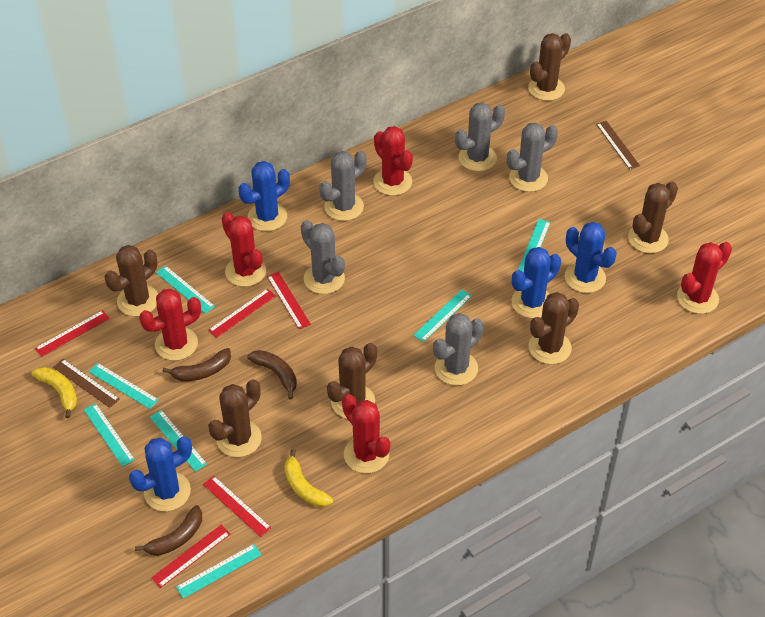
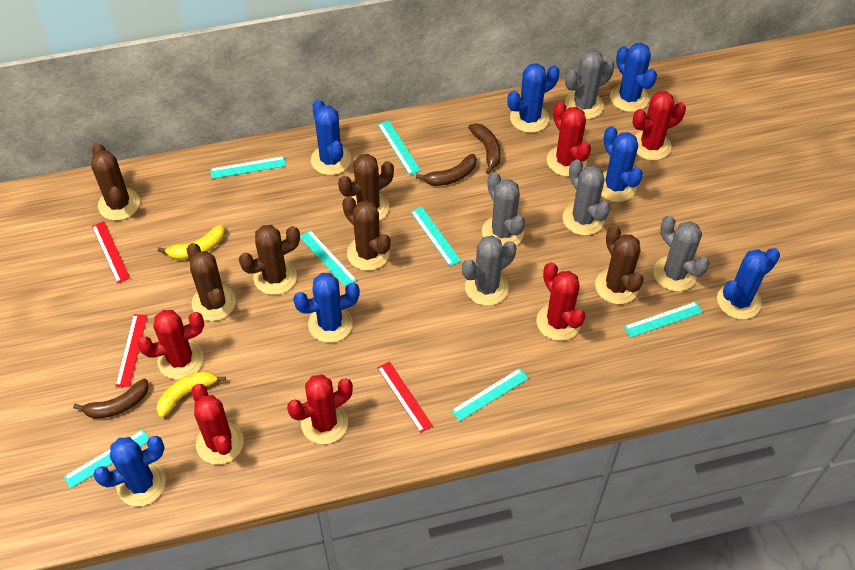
blue cactus: [129,436,192,512] [238,161,290,231] [512,247,561,318] [565,222,617,293] = 4 -> [93,436,166,506] [293,273,360,343] [311,100,351,175] [507,63,560,133] [601,126,643,202] [610,43,657,112] [717,248,780,319] = 7
brown ruler: [53,359,120,408] [596,121,640,169] = 2 -> none = 0
red cactus: [139,289,201,361] [222,212,266,287] [342,394,390,473] [373,126,413,196] [677,242,732,314] = 5 -> [137,310,204,380] [191,384,244,465] [287,374,353,444] [536,262,586,341] [547,101,591,177] [632,91,686,160] = 6
red ruler: [35,310,110,357] [151,525,230,588] [203,476,272,537] [208,289,276,338] [267,272,311,329] = 5 -> [92,221,130,284] [115,314,147,387] [377,361,433,433] = 3

